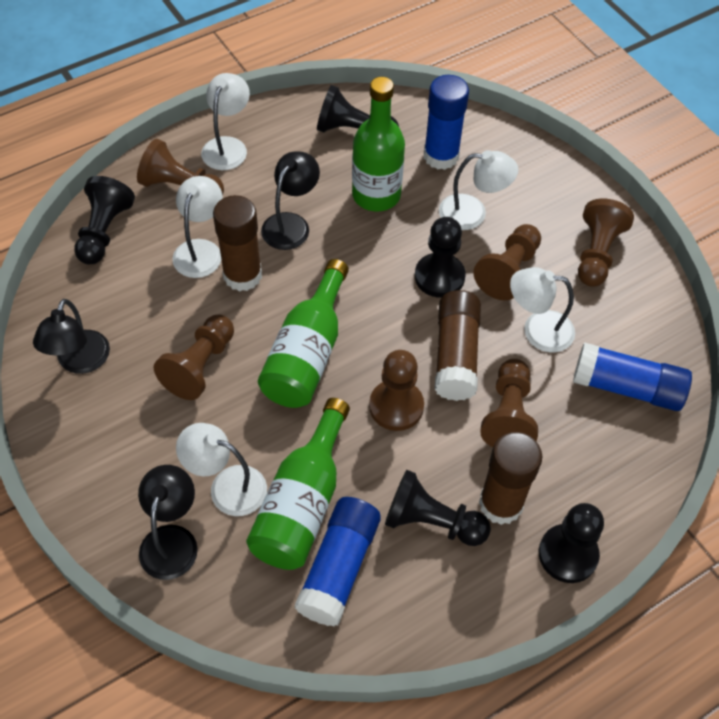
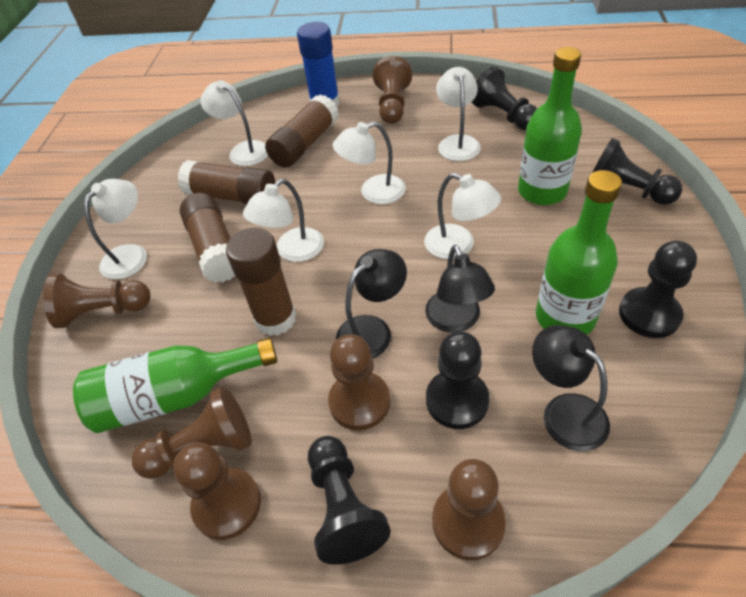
blue glue stick: [295,497,381,626] [424,75,469,170] [573,342,692,411] = 3 -> [297,22,340,107] = 1
brown glue stick: [213,195,262,292] [435,290,481,401] [479,432,542,525] = 3 -> [178,160,275,204] [180,193,235,283] [226,228,296,336] [265,94,339,168] = 4
white lamp: [172,176,223,278] [176,423,267,516] [201,73,250,170] [439,150,518,230] [510,267,575,352] = 5 -> [84,179,147,279] [201,80,268,166] [243,179,324,262] [333,122,406,204] [424,173,501,259] [436,67,481,161] = 6

